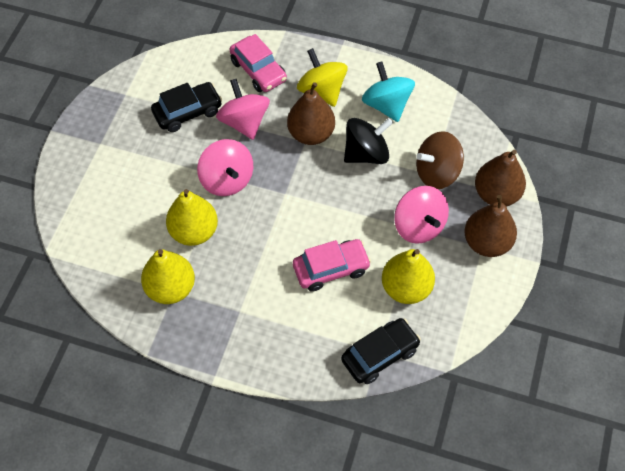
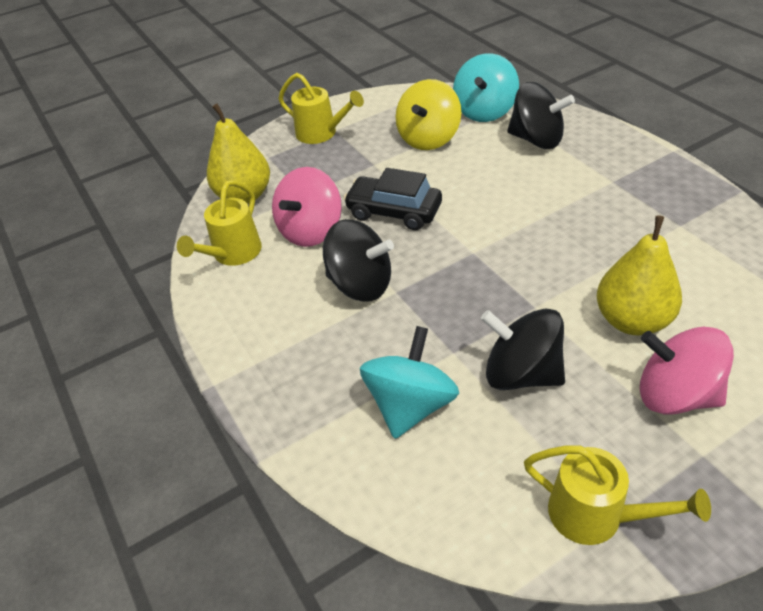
black car: [151,82,222,132] [341,318,421,384] = 2 -> [343,168,442,230] = 1
black spinning top: [344,118,393,164] = 1 -> [323,219,394,302] [481,308,565,390] [507,82,575,149] = 3
brown pear: [287,82,335,145] [464,195,517,257] [475,150,526,206] = 3 -> none = 0
brown spinning top: [416,131,464,189] = 1 -> none = 0
pink car: [230,34,287,92] [293,239,371,291] = 2 -> none = 0
pink spinning top: [197,139,253,196] [216,79,270,140] [394,186,449,244] = 3 -> [272,167,342,247] [639,327,734,415] = 2
turquoise spinning top: [362,61,415,122] = 1 -> [360,326,459,439] [453,53,519,122] = 2
yellow pear: [141,249,195,304] [166,189,218,246] [382,249,435,304] = 3 -> [207,104,270,204] [597,215,682,335] = 2
yellow watering can: none = 0 -> [177,180,262,266] [278,73,364,144] [524,445,711,545] = 3

